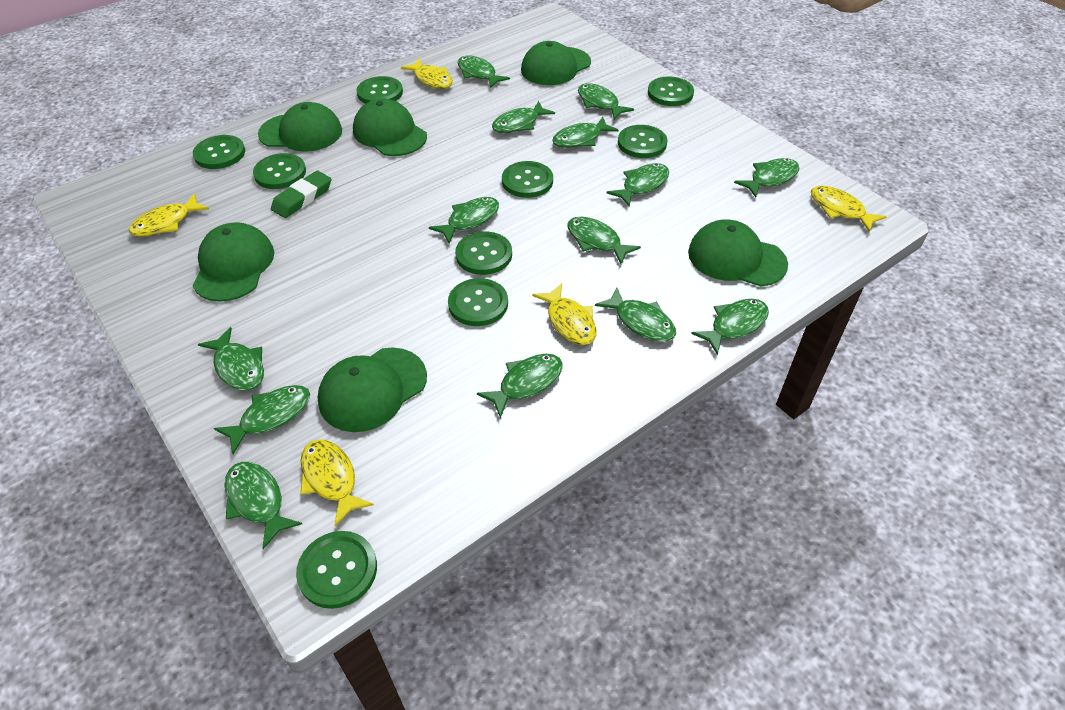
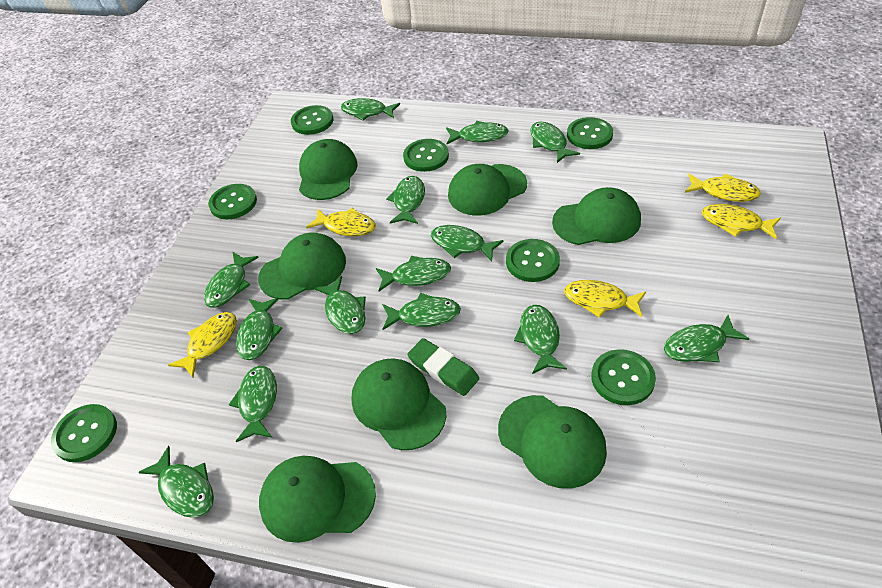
green button: [193,135,245,169] [253,153,306,189] [296,531,377,609] [357,76,403,104] [448,278,508,326] [455,231,512,275] [502,161,553,198] [618,125,668,158] [648,76,694,106] = 9 -> [51,404,117,462] [208,184,257,219] [291,105,334,135] [403,139,449,172] [506,239,560,282] [567,117,613,149] [591,349,656,405] = 7
green cap: [193,222,274,302] [258,102,342,152] [318,347,427,432] [353,98,427,156] [521,41,591,85] [688,219,788,287] = 6 -> [258,233,346,299] [259,456,376,543] [299,139,358,200] [352,358,446,450] [448,164,527,215] [498,395,607,489] [552,187,641,245] = 7

